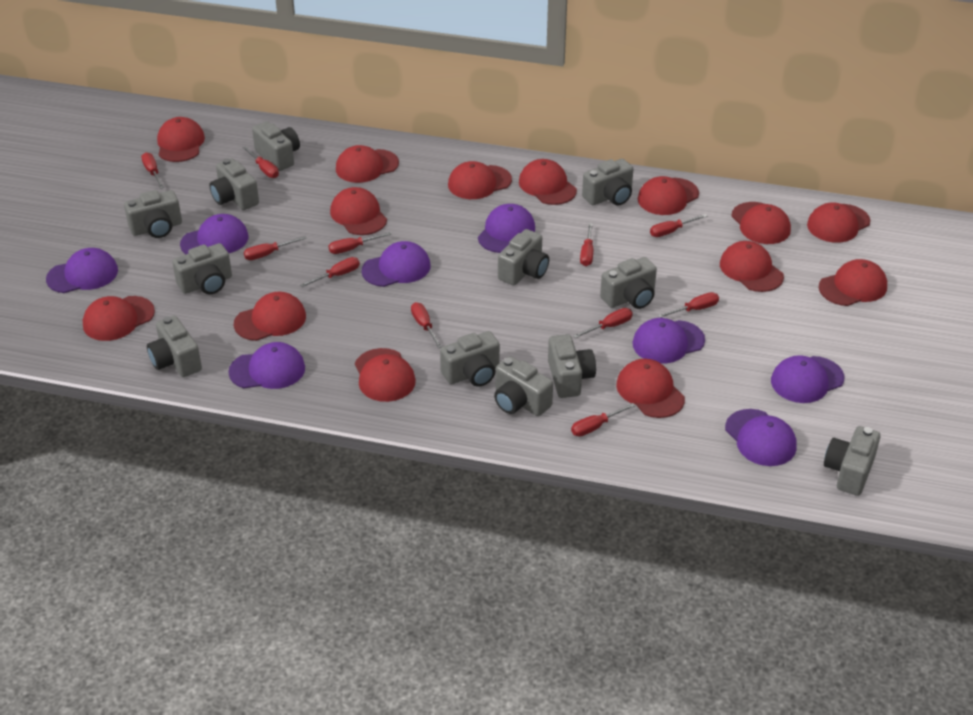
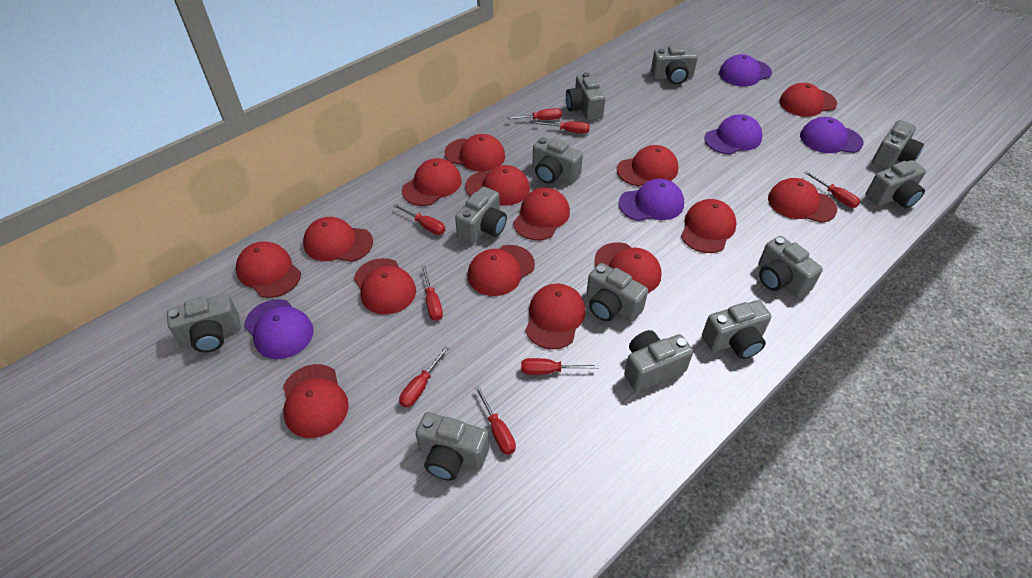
purple cap: [46,248,118,293] [180,214,249,254] [228,342,305,389] [362,241,431,287] [478,204,535,253] [632,318,705,363] [725,409,797,466] [771,355,844,403] = 8 -> [244,299,314,359] [618,179,684,221] [704,114,762,155] [719,54,772,86] [800,117,864,153] = 5
red cap: [83,296,155,341] [157,117,205,162] [234,292,306,341] [330,187,387,235] [336,145,399,183] [355,348,416,402] [448,161,512,199] [519,159,577,205] [616,359,685,418] [638,176,699,215] [720,241,784,292] [731,202,791,244] [807,203,870,243] [819,259,887,306] = 14 -> [236,241,301,298] [283,364,349,438] [303,217,373,262] [354,258,416,315] [402,158,462,206] [444,134,505,172] [465,165,530,205] [468,245,535,296] [513,187,570,240] [525,283,586,349] [594,242,662,293] [617,145,678,186] [681,199,737,253] [768,178,837,223] [779,83,837,117] = 15
red screwdriver: [141,152,164,189] [242,146,279,178] [244,236,307,260] [300,257,360,287] [329,232,392,254] [411,302,442,348] [571,403,636,436] [573,308,633,338] [580,223,593,266] [650,214,707,237] [658,292,719,318] = 11 -> [393,204,445,235] [399,346,449,407] [421,265,443,321] [475,386,516,455] [507,108,562,120] [521,358,598,375] [534,121,590,134] [805,171,860,208] = 8

